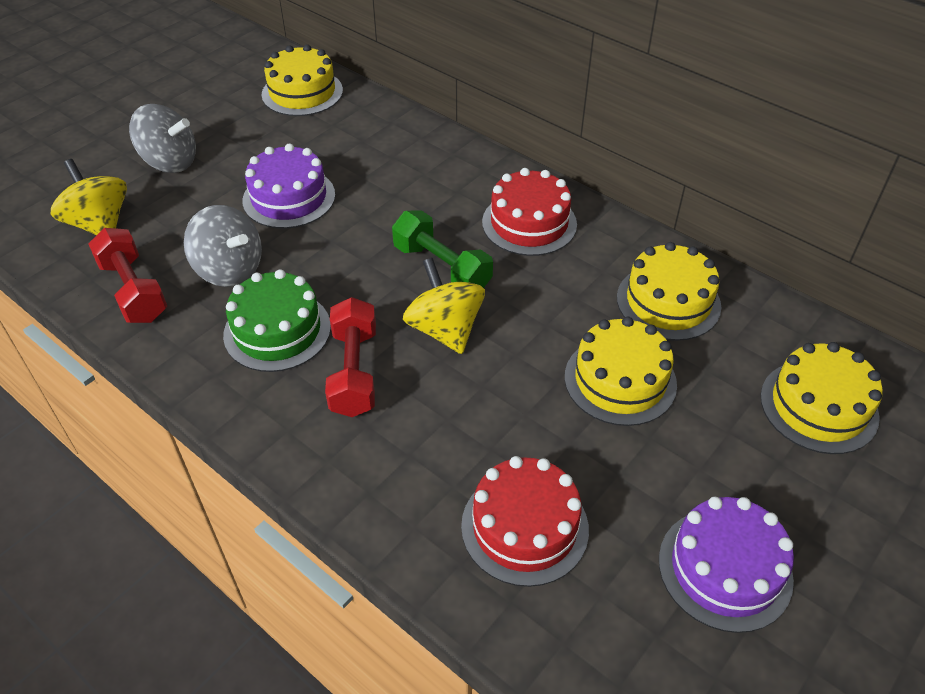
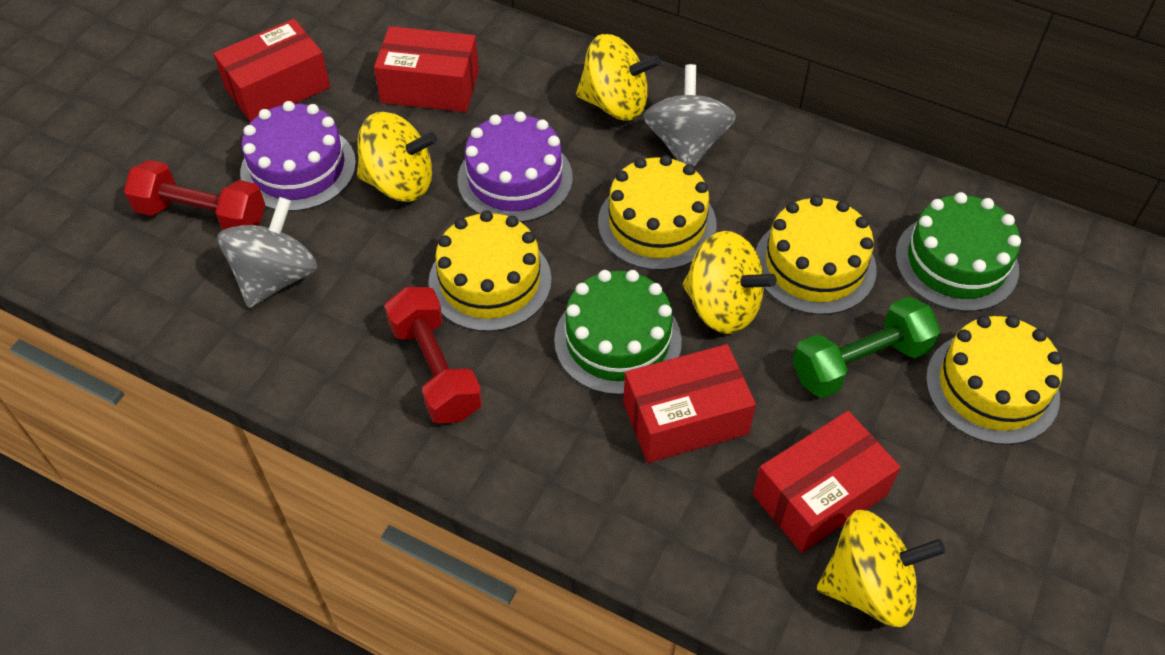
green cake: [223,269,331,372] = 1 -> [554,270,682,395] [895,192,1021,312] = 2
red box: none = 0 -> [213,19,331,123] [374,26,479,112] [623,344,756,463] [753,411,901,553] = 4
red cake: [461,456,589,587] [482,168,577,256] = 2 -> none = 0
yellow spinning top: [51,159,127,235] [403,258,485,354] = 2 -> [357,112,437,202] [576,34,661,121] [682,231,777,334] [817,510,945,627] = 4

